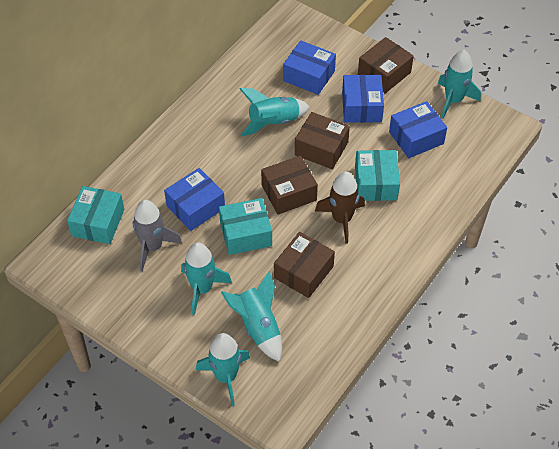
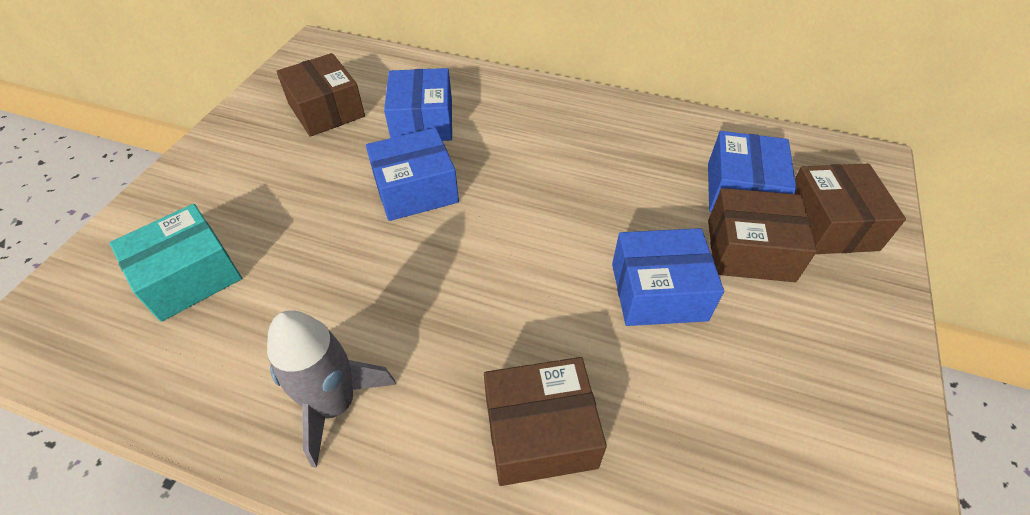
brown rocket: [315,171,365,244] = 1 -> none = 0
turquoise box: [67,186,124,244] [219,198,272,255] [355,150,400,201] = 3 -> [110,204,242,322] = 1
turquoise rocket: [181,243,232,315] [196,333,250,406] [221,271,282,362] [240,88,310,136] [438,50,481,118] = 5 -> none = 0

